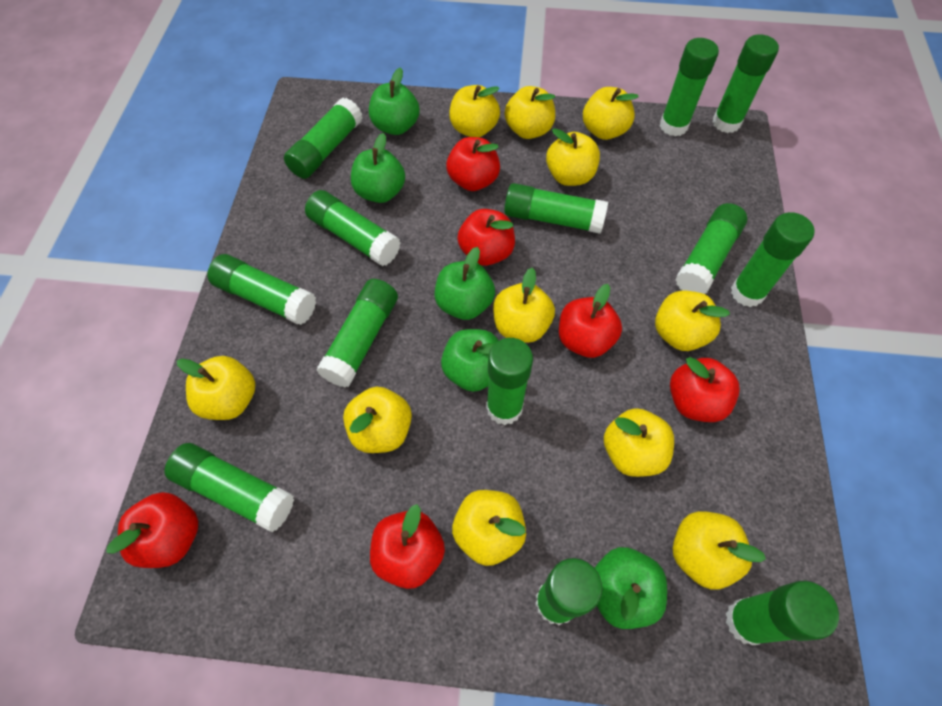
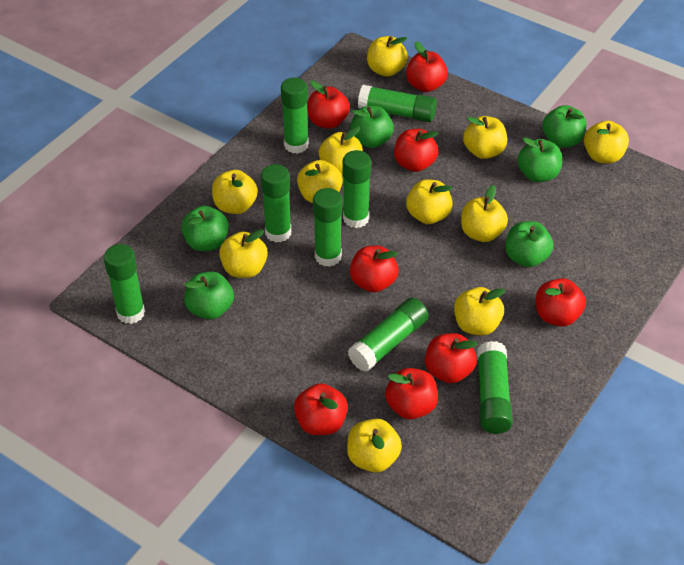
green apple: [351,133,405,203] [369,67,420,135] [434,247,495,320] [441,329,499,392] [595,547,667,629] = 5 -> [181,206,229,251] [184,271,234,319] [350,106,394,148] [505,221,553,267] [517,137,562,182] [543,105,586,148] = 6
green glue stick: [164,443,294,532] [207,254,316,325] [284,98,362,179] [305,190,400,266] [316,279,398,388] [486,338,533,425] [504,183,608,234] [535,558,602,625] [660,38,719,136] [675,203,747,294] [712,34,779,133] [726,581,839,645] [731,212,815,307] = 13 -> [104,244,145,324] [261,164,291,242] [281,78,309,154] [313,188,342,267] [343,150,371,228] [348,298,429,372] [358,85,437,122] [477,341,513,434] = 8
red apple: [107,492,198,568] [370,504,445,589] [446,137,500,191] [457,209,515,266] [559,284,622,358] [670,357,740,422] = 6 -> [294,383,348,435] [307,80,350,129] [350,246,398,293] [385,368,438,419] [394,129,438,172] [406,42,448,92] [425,333,477,383] [536,278,586,327] = 8

